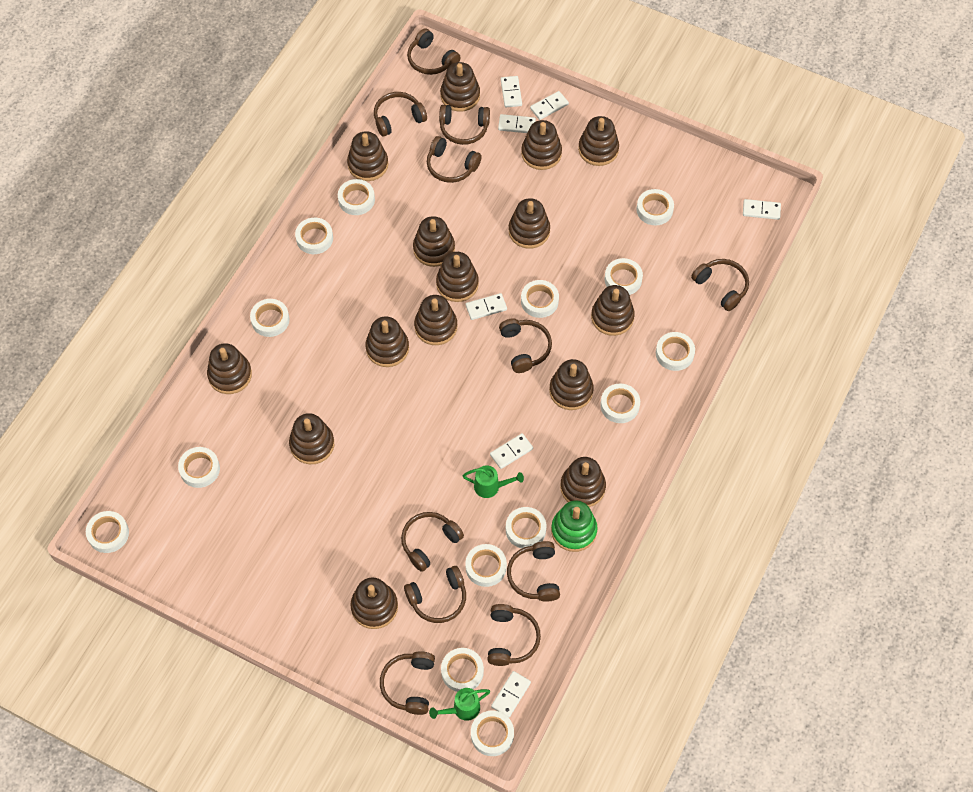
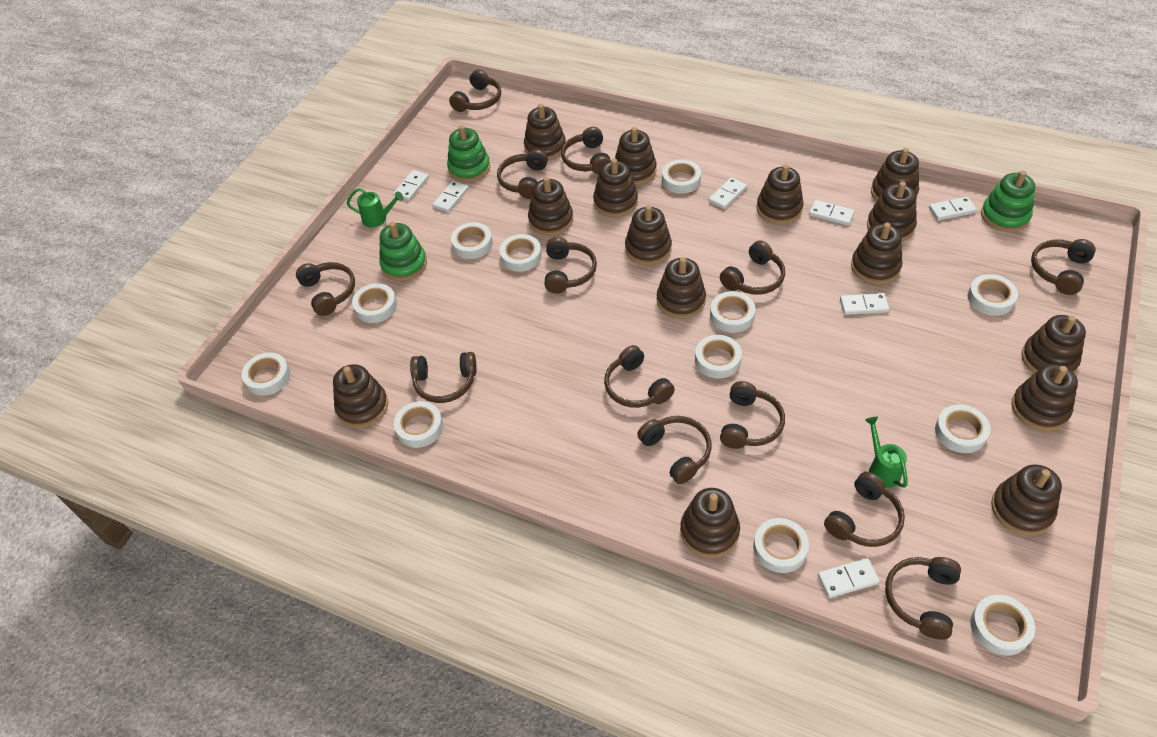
brown headphones: [374,92,427,136] [380,651,435,715] [401,512,464,572] [404,566,466,623] [407,28,461,75] [427,136,482,183] [439,105,490,145] [487,604,541,666] [499,318,552,373] [507,541,560,602] [691,259,749,311] = 11 -> [296,262,355,316] [410,352,477,403] [449,69,501,112] [497,149,548,199] [544,237,597,293] [561,127,611,175] [604,345,675,408] [637,416,711,484] [720,240,785,295] [720,381,785,449] [824,472,905,547] [885,557,961,640] [1031,239,1096,295] = 13
green stacking toy: [551,500,598,552] = 1 -> [379,222,427,281] [447,125,490,182] [981,171,1035,232] = 3
white tape: [86,511,129,553] [178,447,220,488] [250,299,289,337] [295,218,333,254] [338,179,375,215] [441,648,484,692] [465,544,507,587] [471,710,514,756] [506,507,547,549] [521,280,559,318] [600,384,640,423] [604,258,643,295] [636,189,674,225] [656,332,695,371] = 14 -> [242,353,291,396] [352,283,397,323] [394,401,443,448] [451,222,493,259] [499,234,542,272] [662,159,701,194] [695,335,742,378] [710,291,756,333] [753,518,809,573] [935,404,990,453] [968,274,1018,316] [970,595,1035,655] = 12

